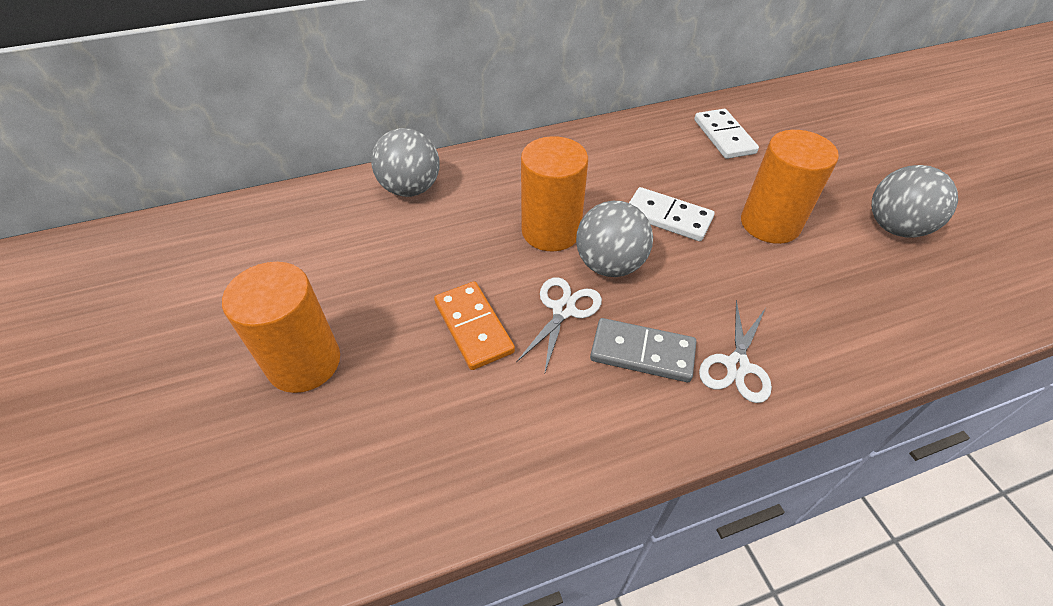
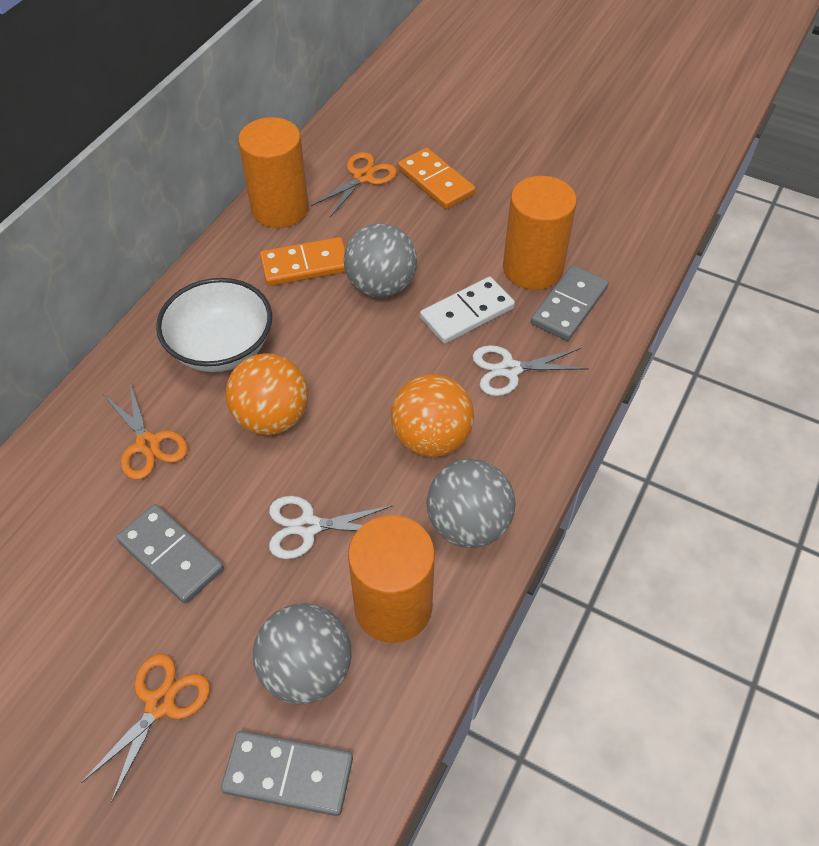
grey domino: [590,318,696,382] = 1 -> [116,504,224,604] [221,731,353,816] [531,265,609,341] = 3
orange ball: none = 0 -> [226,353,309,435] [391,374,474,457] = 2
orange domino: [434,281,515,370] = 1 -> [260,237,346,286] [398,148,475,209] = 2
orange scissors: none = 0 -> [81,654,210,803] [103,383,188,480] [311,152,397,217] = 3
white bowl: none = 0 -> [156,278,272,372] = 1
white domino: [629,187,715,241] [694,109,759,159] = 2 -> [420,277,515,344] = 1

